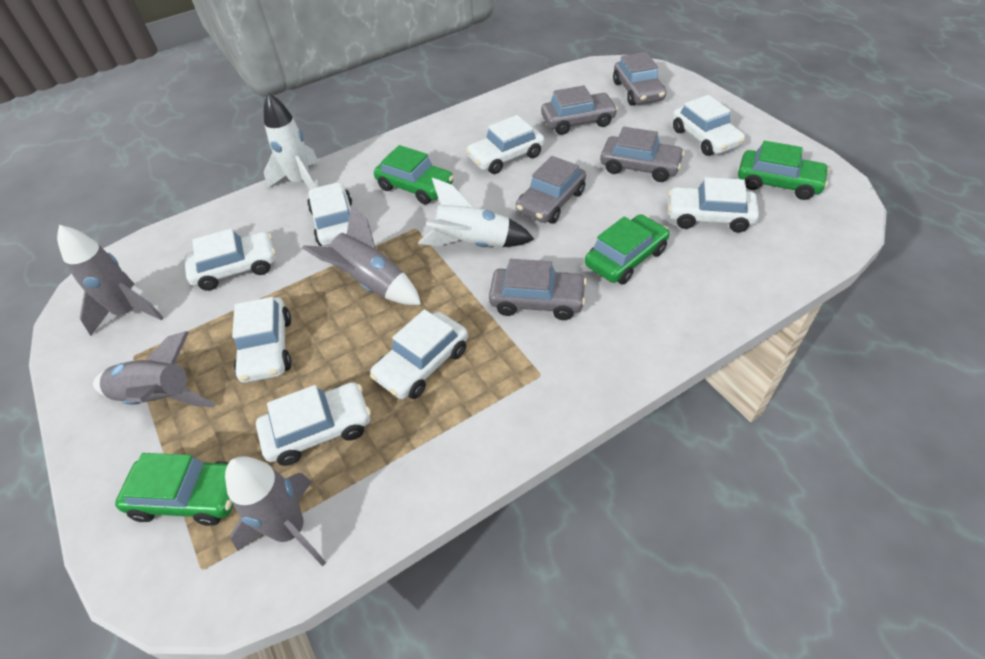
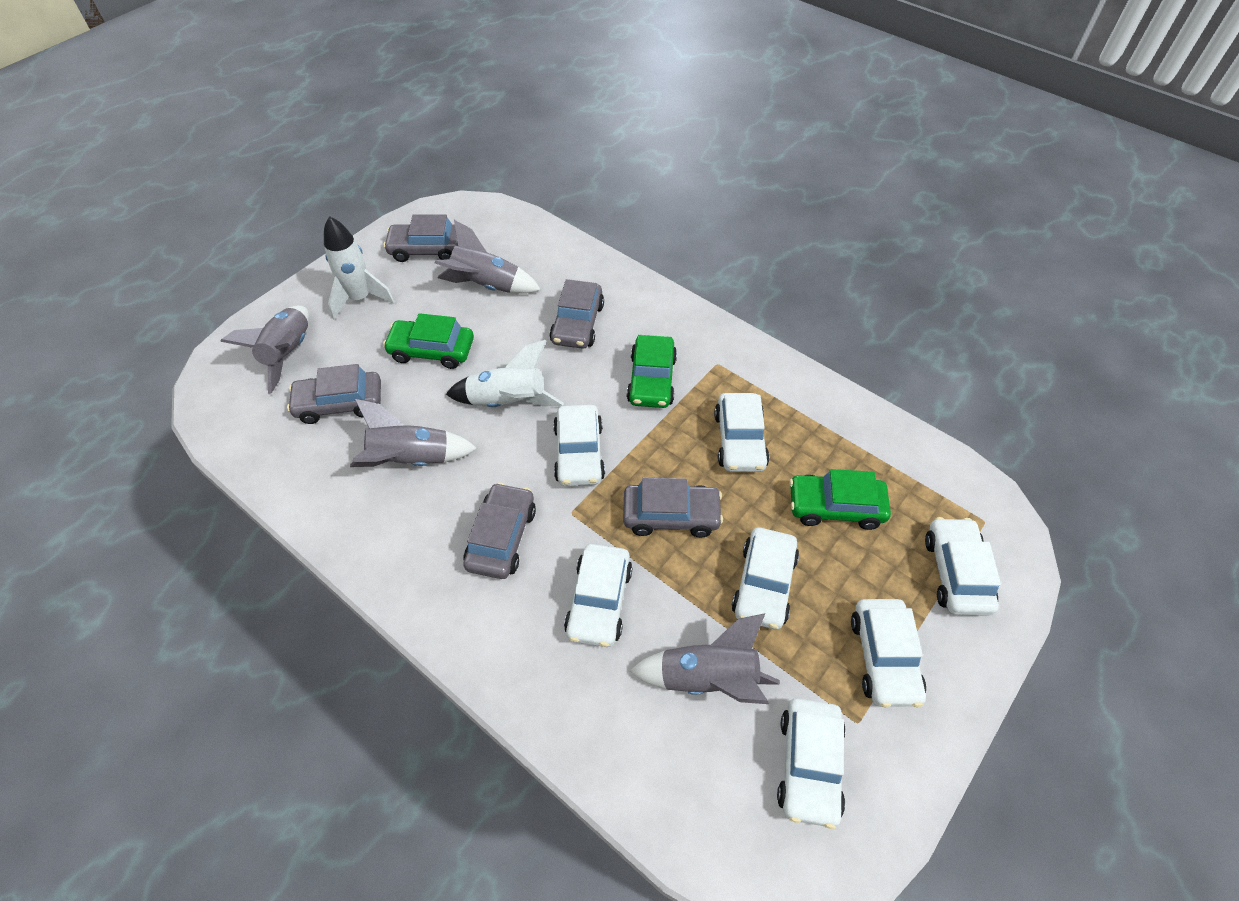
green car: [115,453,233,526] [374,145,454,204] [585,214,669,284] [738,141,830,200] = 4 -> [383,313,474,369] [627,335,677,408] [789,469,891,530] = 3
white car: [184,228,276,291] [232,297,292,383] [256,382,371,466] [307,182,352,246] [370,309,468,399] [466,115,544,174] [668,177,759,233] [672,95,745,156] = 8 -> [553,405,605,486] [564,544,632,647] [714,393,770,472] [731,527,799,629] [777,698,846,829] [851,599,926,707] [925,517,1001,616] = 7

